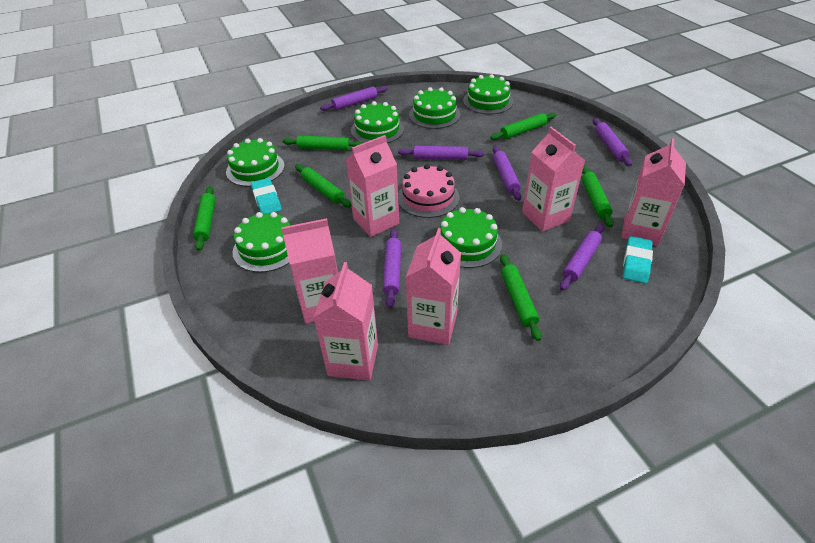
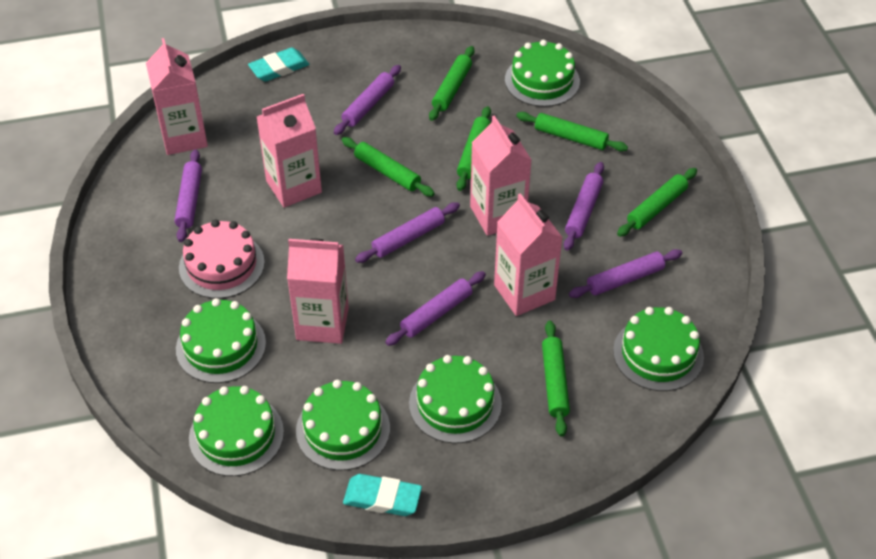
pink carton: [281,218,338,324] [313,262,378,381] [346,135,399,237] [406,228,461,345] [522,127,585,232] [621,138,686,246] = 6 -> [146,38,208,155] [257,94,322,208] [287,238,349,344] [470,115,531,236] [494,193,563,316] = 5

